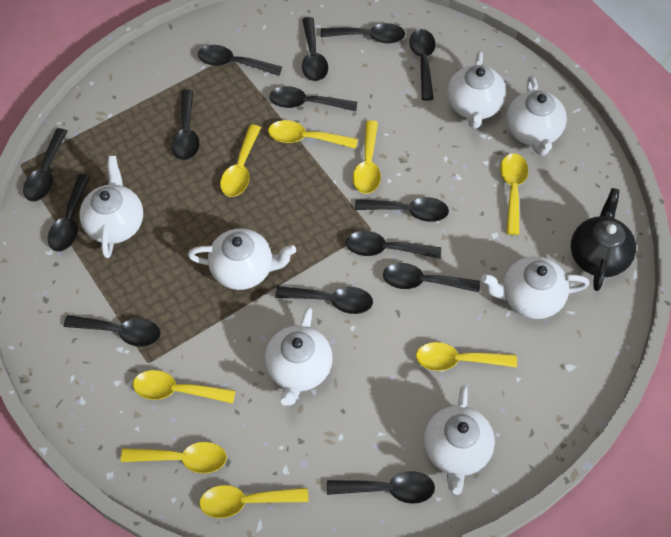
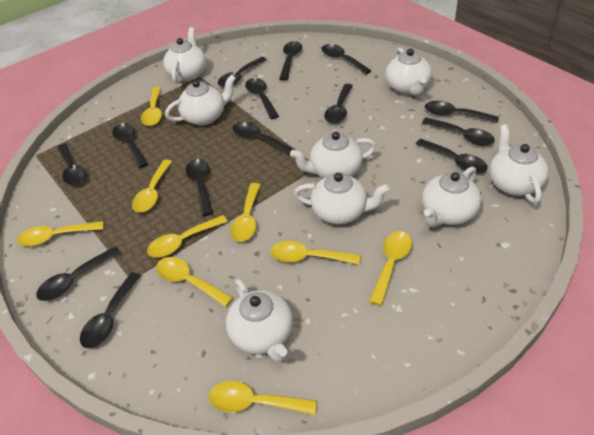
black teapot: [571,188,636,291] = 1 -> none = 0
white teapot: [79,156,143,258] [188,228,296,290] [265,307,333,406] [424,385,495,495] [447,51,506,129] [481,256,589,319] [506,76,567,156] = 7 -> [163,27,206,84] [165,75,236,126] [226,279,293,362] [290,132,376,178] [294,173,390,224] [386,48,432,95] [422,167,481,227] [489,124,548,203] = 8
yellow spoon: [121,442,227,473] [133,370,236,403] [199,485,309,518] [220,125,261,197] [268,120,358,149] [353,120,381,194] [416,342,517,371] [500,153,528,235] = 8 -> [17,221,103,247] [132,160,172,212] [141,87,162,126] [147,215,228,257] [156,257,233,307] [209,381,317,415] [230,183,260,242] [270,241,360,265] [369,231,412,306] = 9

